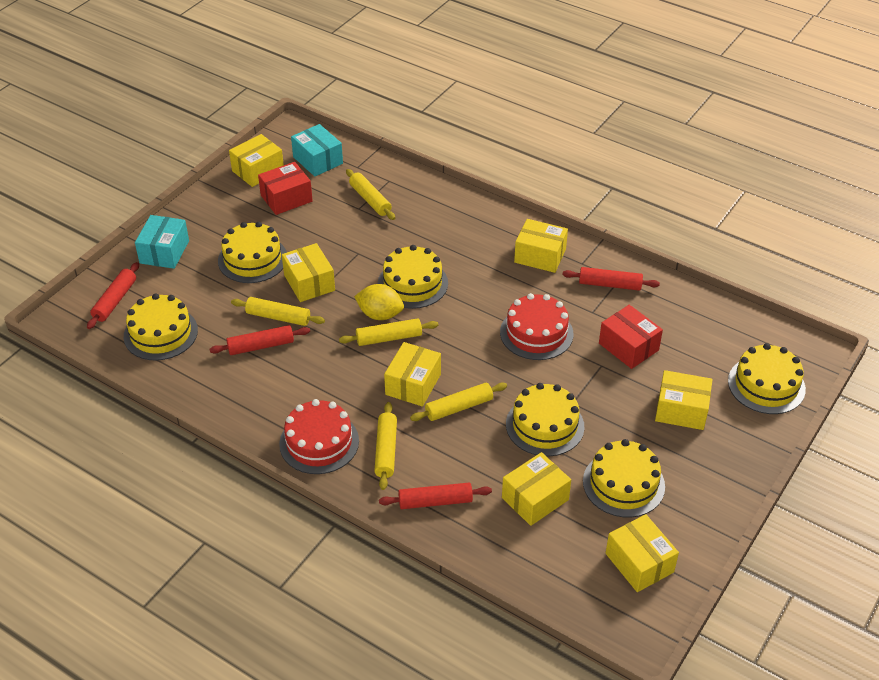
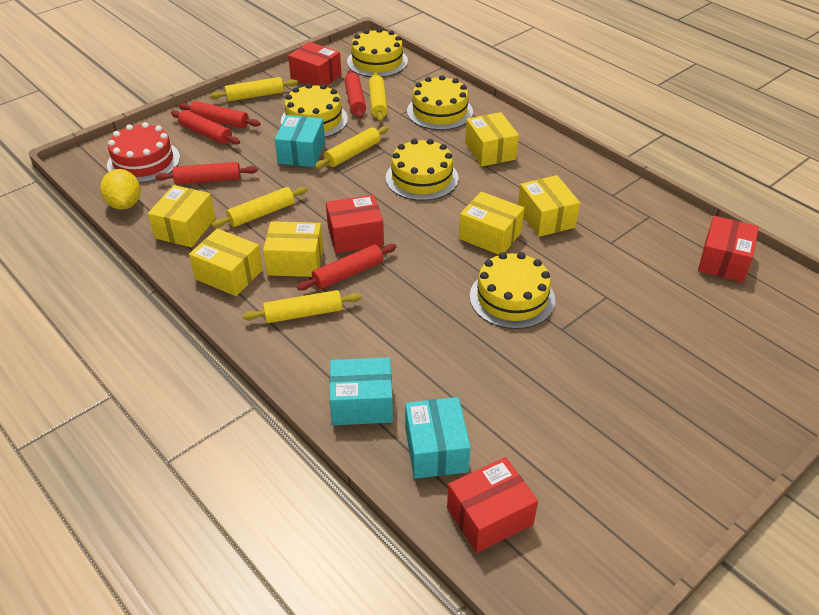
red box: [258,162,313,215] [599,305,663,369] = 2 -> [288,42,341,86] [326,195,384,253] [447,457,538,553] [698,216,759,283] = 4
red cake: [279,399,359,474] [500,293,573,360] = 2 -> [107,122,180,183] = 1
red rolling pin: [87,262,139,329] [209,325,310,355] [379,483,492,509] [562,267,660,291] = 4 -> [155,162,258,184] [171,110,240,145] [179,101,261,129] [297,244,397,290] [344,70,366,119] = 5
turquoise box: [135,215,189,269] [291,124,343,176] = 2 -> [275,115,325,167] [329,357,393,425] [405,397,471,479] = 3
yellow box: [229,134,284,187] [282,243,335,302] [384,342,441,407] [502,452,571,526] [514,219,568,273] [606,514,679,592] [655,370,713,430] = 7 -> [148,185,215,247] [189,229,263,296] [263,221,323,277] [459,192,524,255] [465,112,519,167] [518,175,580,237] = 6
yellow cake: [124,293,198,361] [218,222,287,283] [378,245,448,309] [506,383,585,456] [583,439,665,518] [728,343,806,414] = 6 -> [281,83,348,137] [347,28,408,77] [386,139,459,201] [407,75,473,130] [470,252,555,329] = 5

